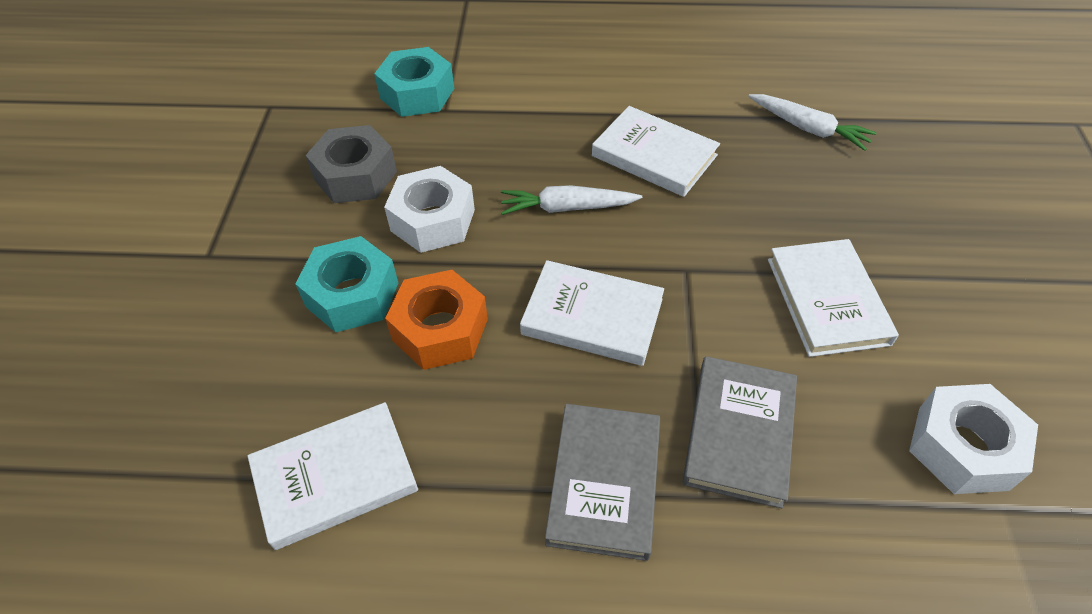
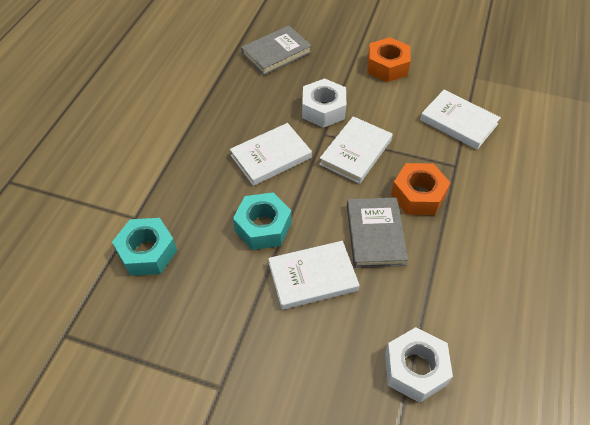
grey nut: [305,125,397,203] = 1 -> none = 0
orange nut: [385,270,488,370] = 1 -> [367,37,411,82] [391,163,451,215] = 2
white carrot: [501,185,642,215] [748,94,876,151] = 2 -> none = 0

